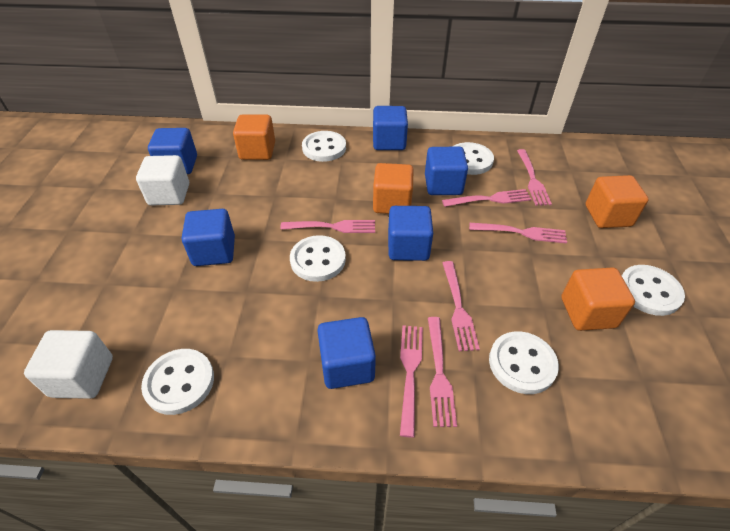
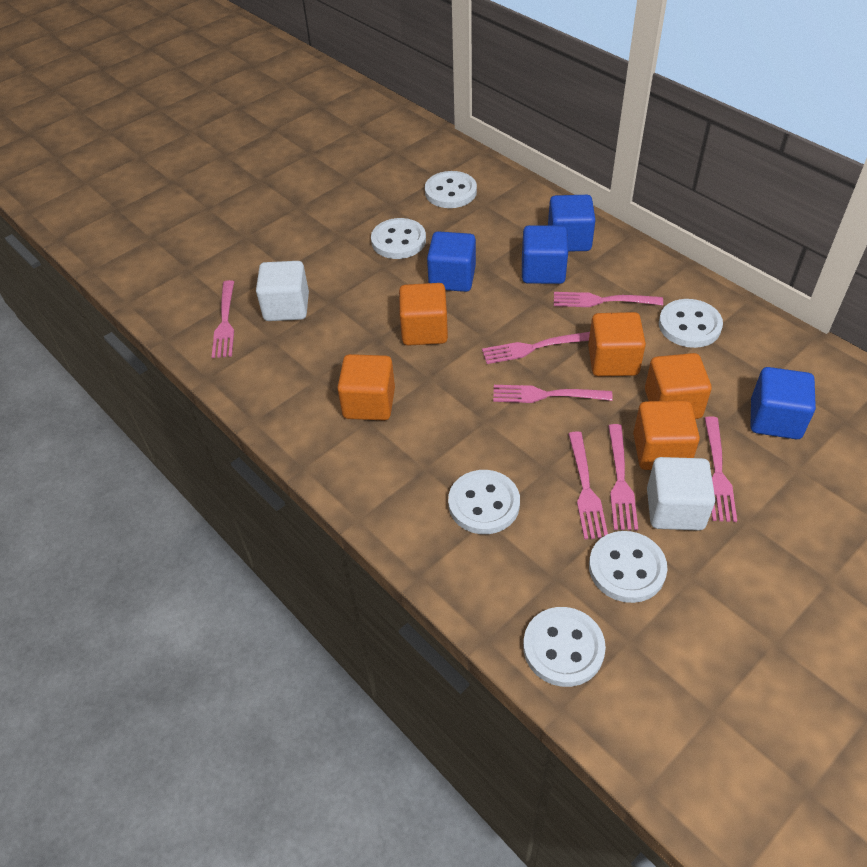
blue cube: [148,128,197,174] [182,209,235,266] [317,317,376,389] [373,106,408,150] [388,206,433,261] [425,147,468,195] = 6 -> [427,231,476,292] [522,225,568,284] [548,195,596,252] [751,367,816,439] = 4
orange cube: [233,114,275,160] [373,163,414,214] [561,267,635,331] [586,175,649,228] = 4 -> [337,354,395,421] [399,283,448,346] [588,312,646,376] [633,400,700,470] [645,353,712,419] = 5

